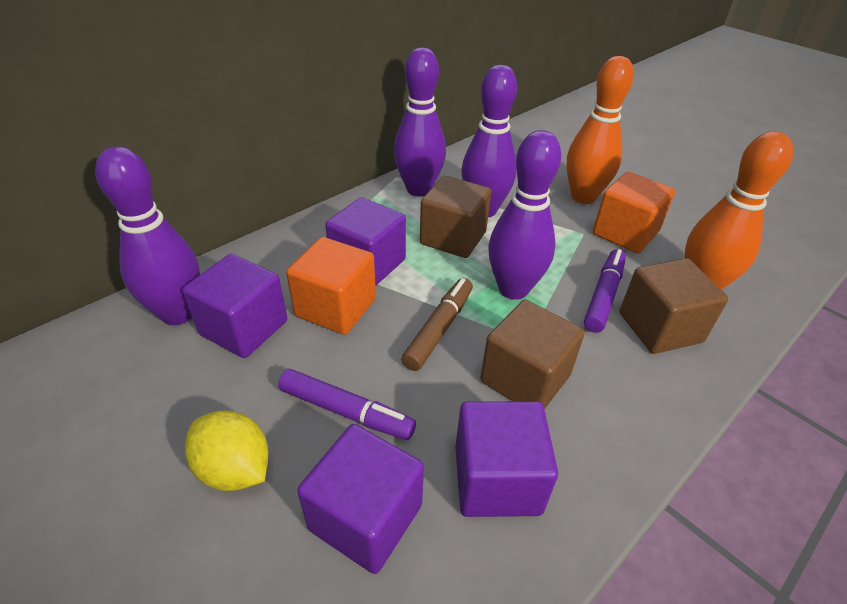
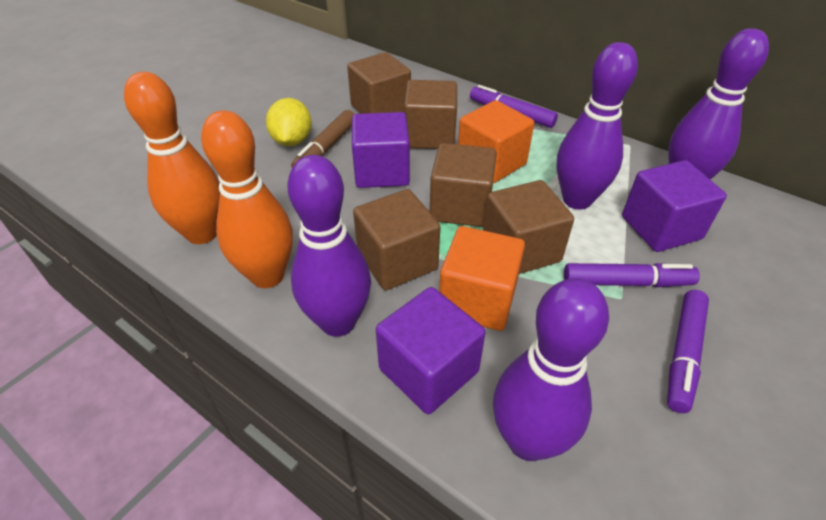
brown cube: [420,176,492,258] [480,300,585,409] [619,258,728,354] = 3 -> [347,52,411,114] [353,189,440,290] [404,80,457,149] [430,143,497,227] [483,180,574,274] = 5
purple cube: [182,254,287,358] [297,424,424,574] [325,197,406,286] [455,401,558,517] = 4 -> [352,112,410,188] [376,287,486,415] [622,160,727,252] = 3
purple marker: [278,369,416,440] [584,249,626,333] = 2 -> [470,85,558,128] [564,263,700,287] [667,290,709,413] = 3

